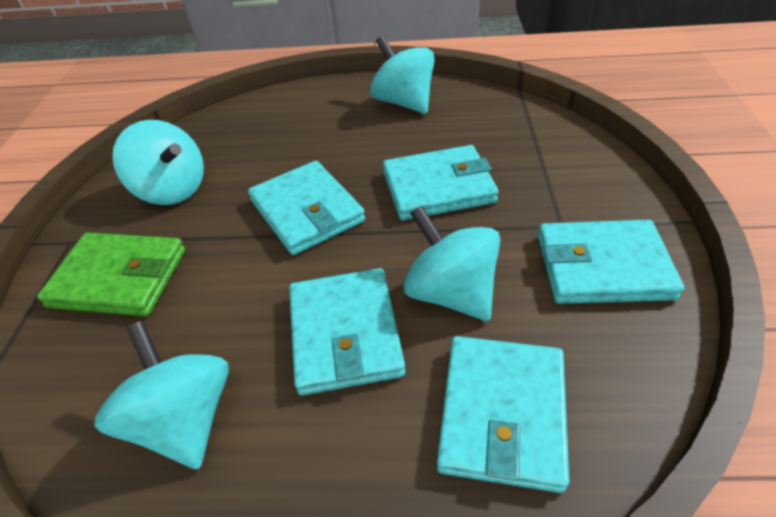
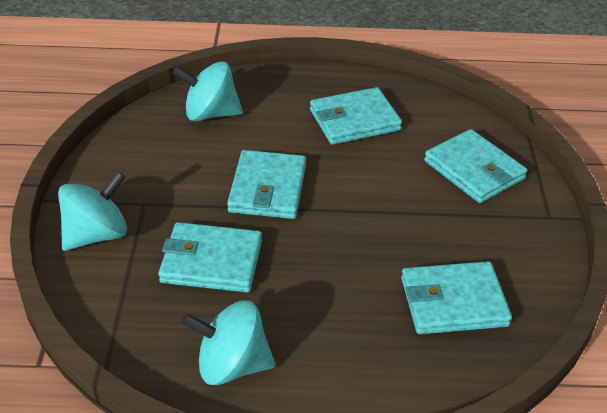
green wallet: [37,232,185,316] = 1 -> none = 0
turquoise spinning top: [94,321,229,469] [112,120,204,205] [370,36,435,114] [403,205,500,321] = 4 -> [58,171,127,251] [173,61,243,121] [181,300,275,385] = 3

